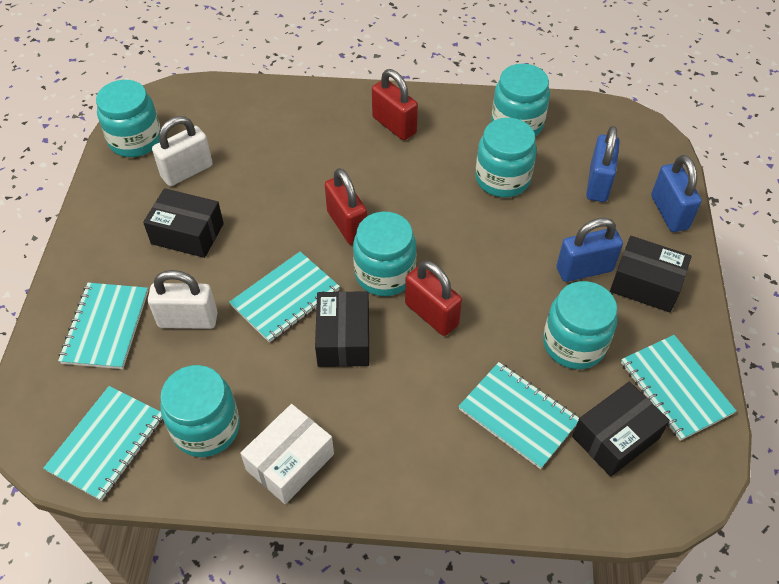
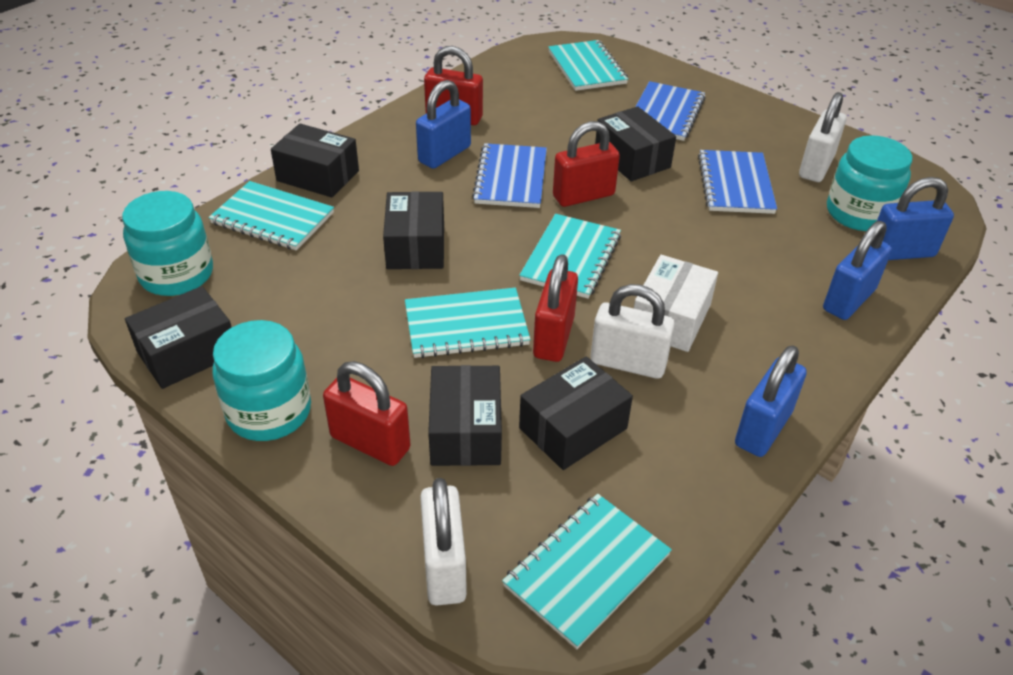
black box: [143,188,224,258] [315,291,369,367] [572,381,670,477] [610,236,692,313] = 4 -> [125,286,232,389] [271,124,359,197] [383,191,444,269] [428,365,502,466] [519,356,633,470] [595,106,676,181] = 6
blue notebook: none = 0 -> [472,143,547,208] [635,81,706,141] [698,150,777,214] = 3
blue padlock: [556,218,623,282] [586,126,620,202] [651,155,702,232] = 3 -> [416,80,471,169] [735,345,807,457] [823,221,892,320] [877,177,954,260] = 4
red padlock: [325,168,367,245] [372,69,418,140] [405,261,462,336] = 3 -> [323,361,411,466] [424,46,483,125] [533,254,578,362] [553,121,620,207] = 4
turquoise jar: [96,80,161,157] [160,365,240,457] [353,212,416,296] [475,118,537,197] [491,64,550,136] [543,281,617,369] = 6 -> [122,191,213,296] [212,320,311,441] [827,135,912,231] = 3
white padlock: [148,270,217,329] [152,116,213,186] = 2 -> [420,478,467,606] [591,284,675,379] [799,92,846,182] = 3

